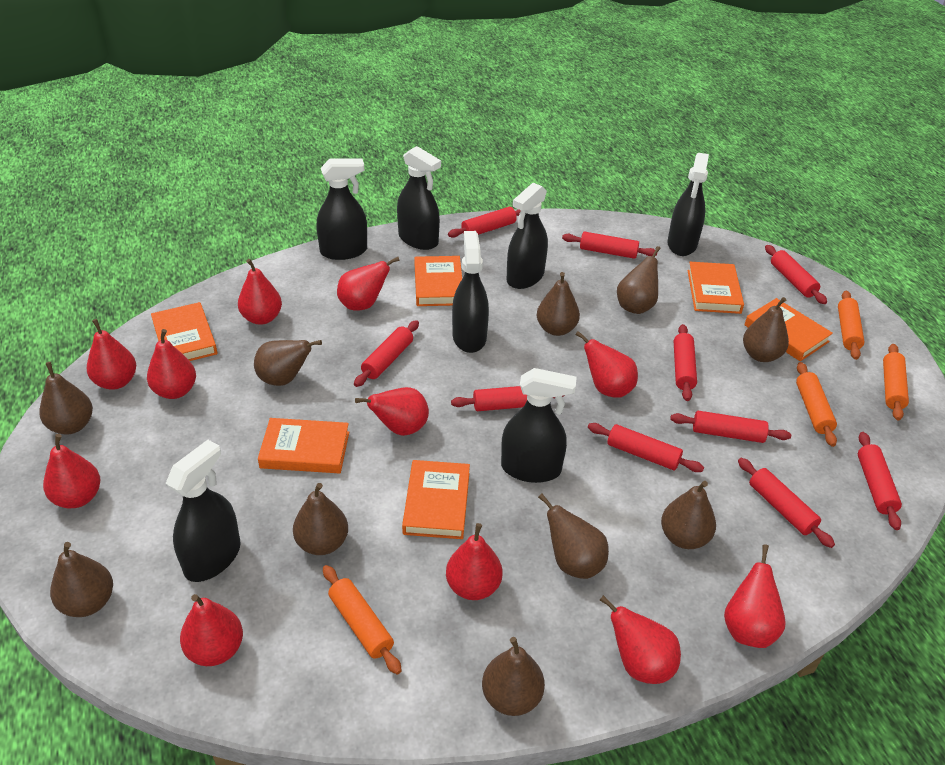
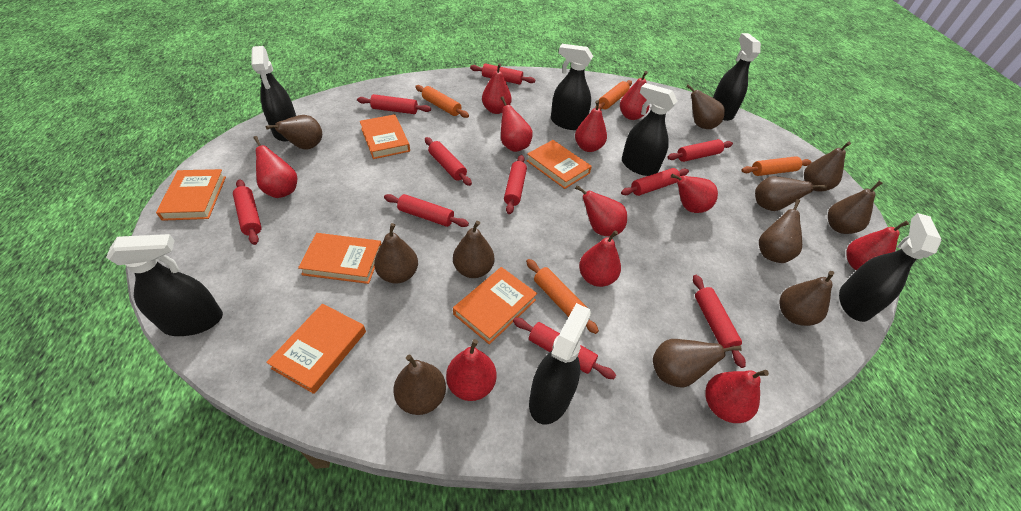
brown pear: [39,362,93,435] [50,542,113,617] [254,340,322,386] [293,483,348,555] [482,637,545,716] [537,272,580,336] [538,494,609,579] [617,246,660,314] [661,481,716,549] [743,297,789,362] = 10 -> [266,115,322,150] [374,223,418,283] [393,354,446,415] [453,221,494,278] [653,339,742,388] [686,84,725,129] [755,176,827,211] [759,199,802,263] [779,271,834,326] [804,142,851,192] [828,181,882,234] = 11

